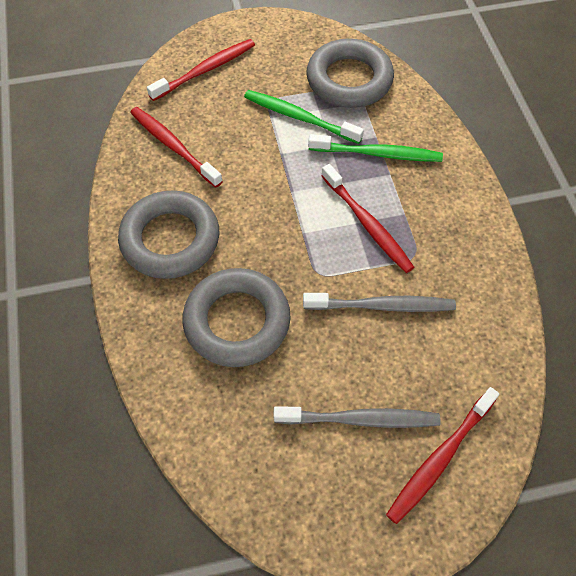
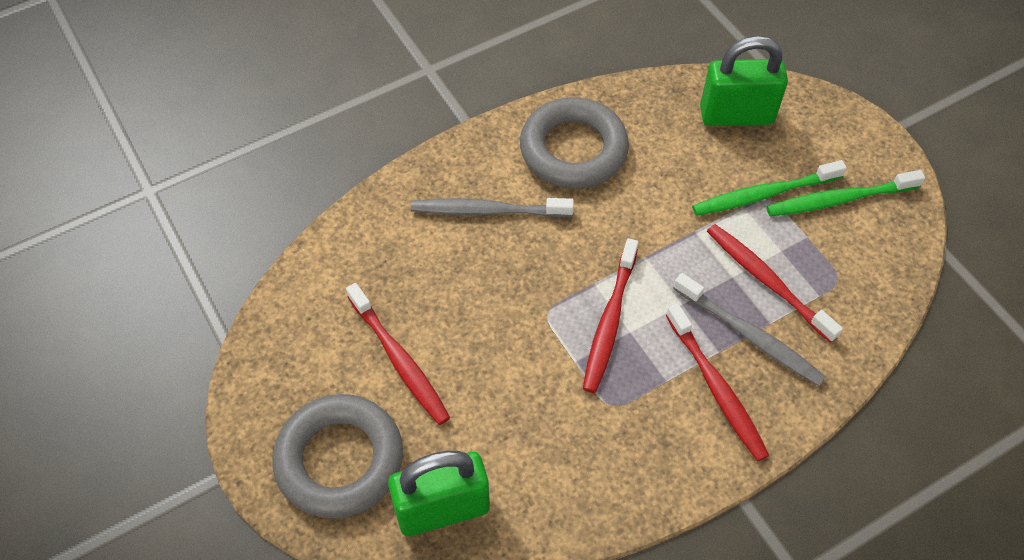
green padlock: none = 0 -> [388,451,490,536] [700,36,788,126] = 2
grey ring: [118,191,219,279] [182,268,291,367] [307,38,394,108] = 3 -> [273,394,403,519] [520,98,629,189] = 2

